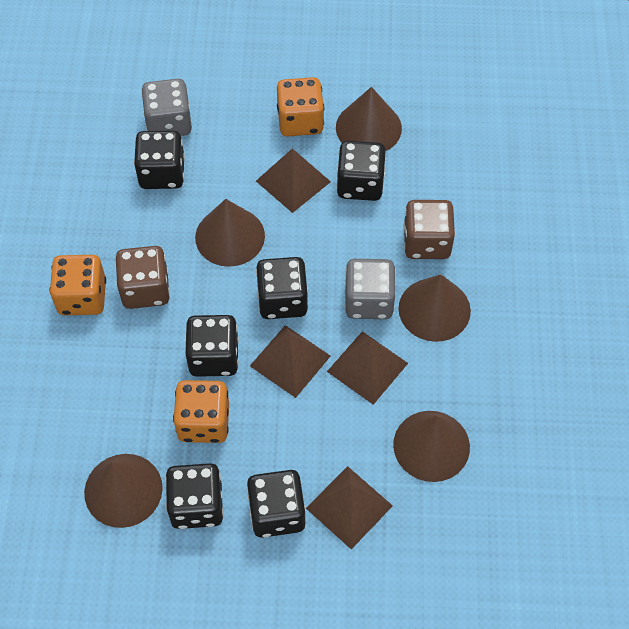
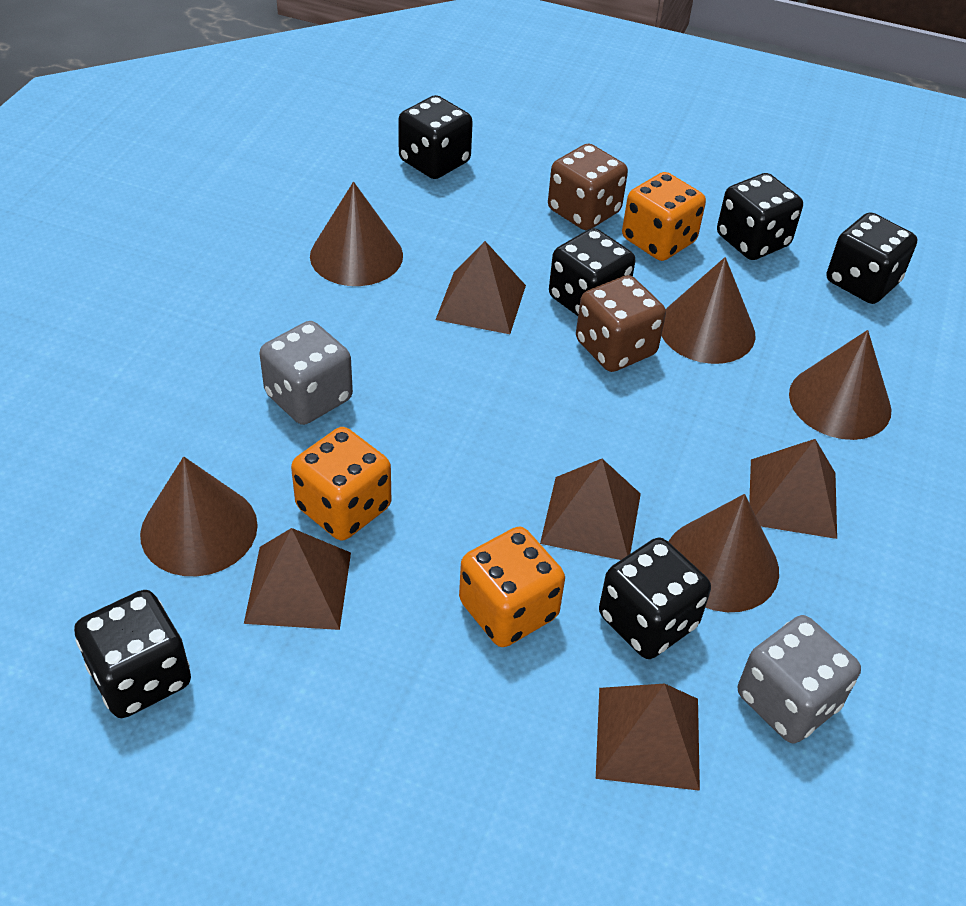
brown pyramid: [250,325,331,398] [256,148,331,213] [306,466,393,549] [327,331,408,405] = 4 -> [244,528,351,630] [436,241,526,334] [540,459,641,560] [596,683,700,791] [749,439,837,539] = 5

